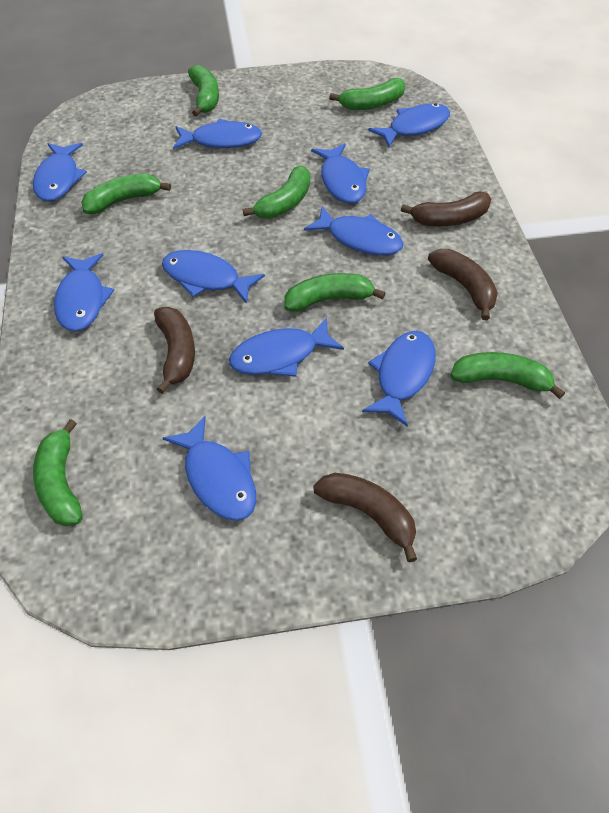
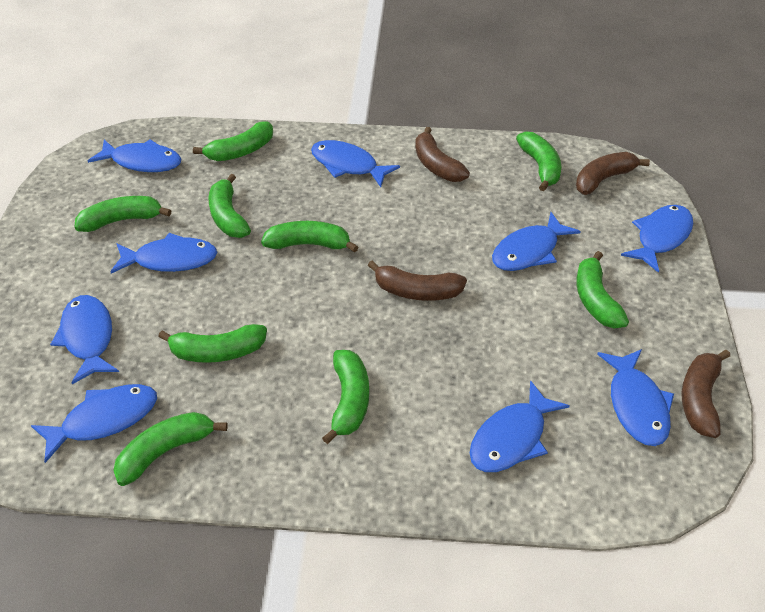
blue fish: [33,143,87,202] [54,253,114,332] [162,250,265,304] [163,416,256,521] [173,119,262,149] [229,317,344,377] [304,206,404,255] [311,143,370,203] [362,331,436,427] [368,103,450,147] = 10 -> [31,384,157,463] [50,295,119,384] [88,139,181,172] [110,233,217,274] [311,140,400,187] [470,380,570,472] [492,212,581,271] [597,349,674,446] [621,205,693,273] = 9
green banana: [33,419,83,526] [81,174,171,214] [188,65,219,116] [243,166,310,218] [284,273,385,312] [329,78,405,110] [450,352,565,399] = 7 -> [75,196,171,232] [113,412,228,486] [158,324,267,363] [193,121,273,161] [208,174,251,238] [261,221,358,253] [322,350,369,444] [516,132,561,191] [576,251,629,328] = 9

